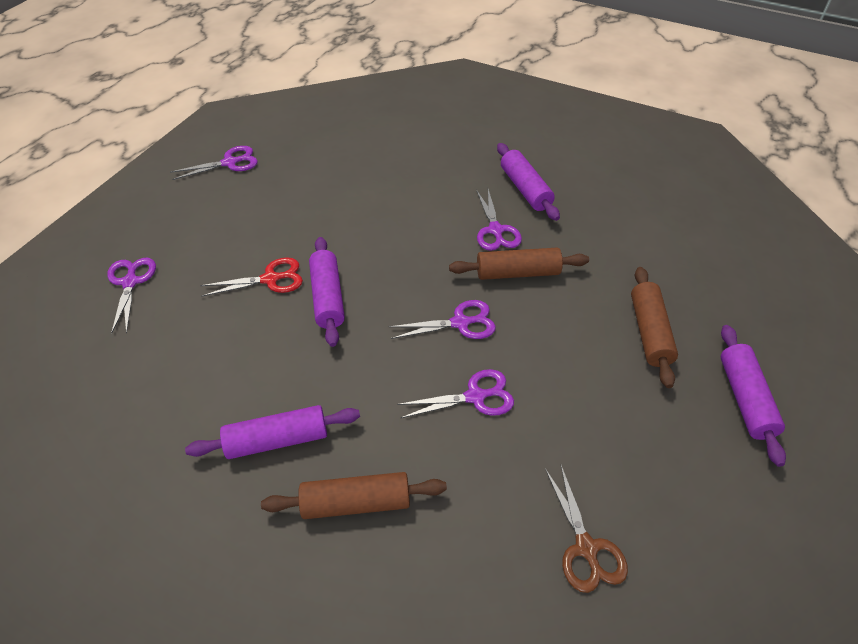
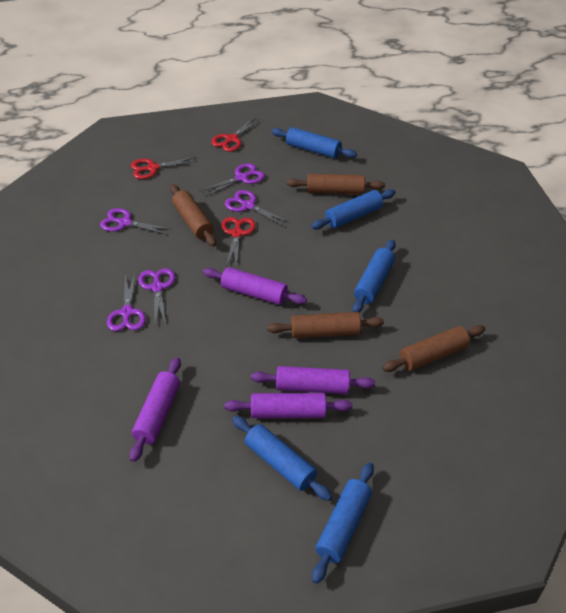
blue rolling pin: none = 0 -> [232,416,332,501] [271,127,357,158] [311,189,396,230] [312,462,374,584] [353,240,396,313] = 5
brown rolling pin: [261,472,447,519] [449,248,589,280] [631,267,678,388] = 3 -> [170,185,216,247] [267,312,384,338] [287,174,385,194] [382,325,485,372] = 4
brown scissors: [545,465,628,593] = 1 -> none = 0
red scissors: [200,257,303,297] = 1 -> [131,157,198,179] [211,117,261,152] [221,217,256,266] = 3

